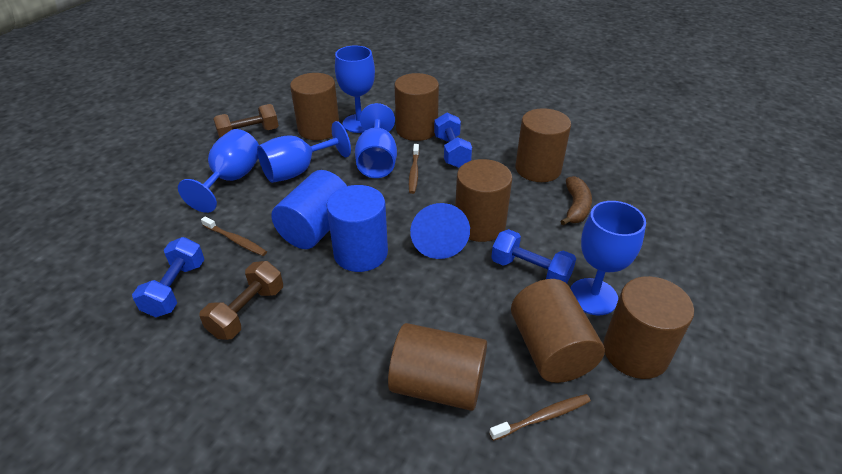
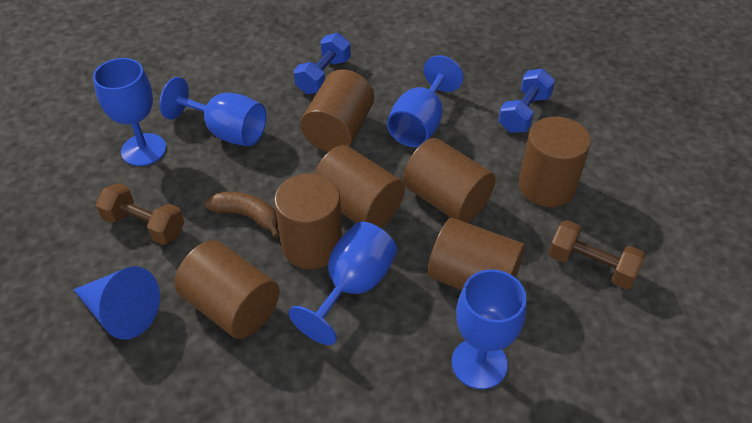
blue cylinder: [271,170,347,249] [326,185,388,272] = 2 -> none = 0
blue dumbbell: [132,237,205,317] [434,113,472,168] [491,229,576,284] = 3 -> [294,33,351,94] [498,69,555,133] = 2
brown toothbrush: [201,216,267,256] [409,144,419,194] [489,394,591,441] = 3 -> none = 0

